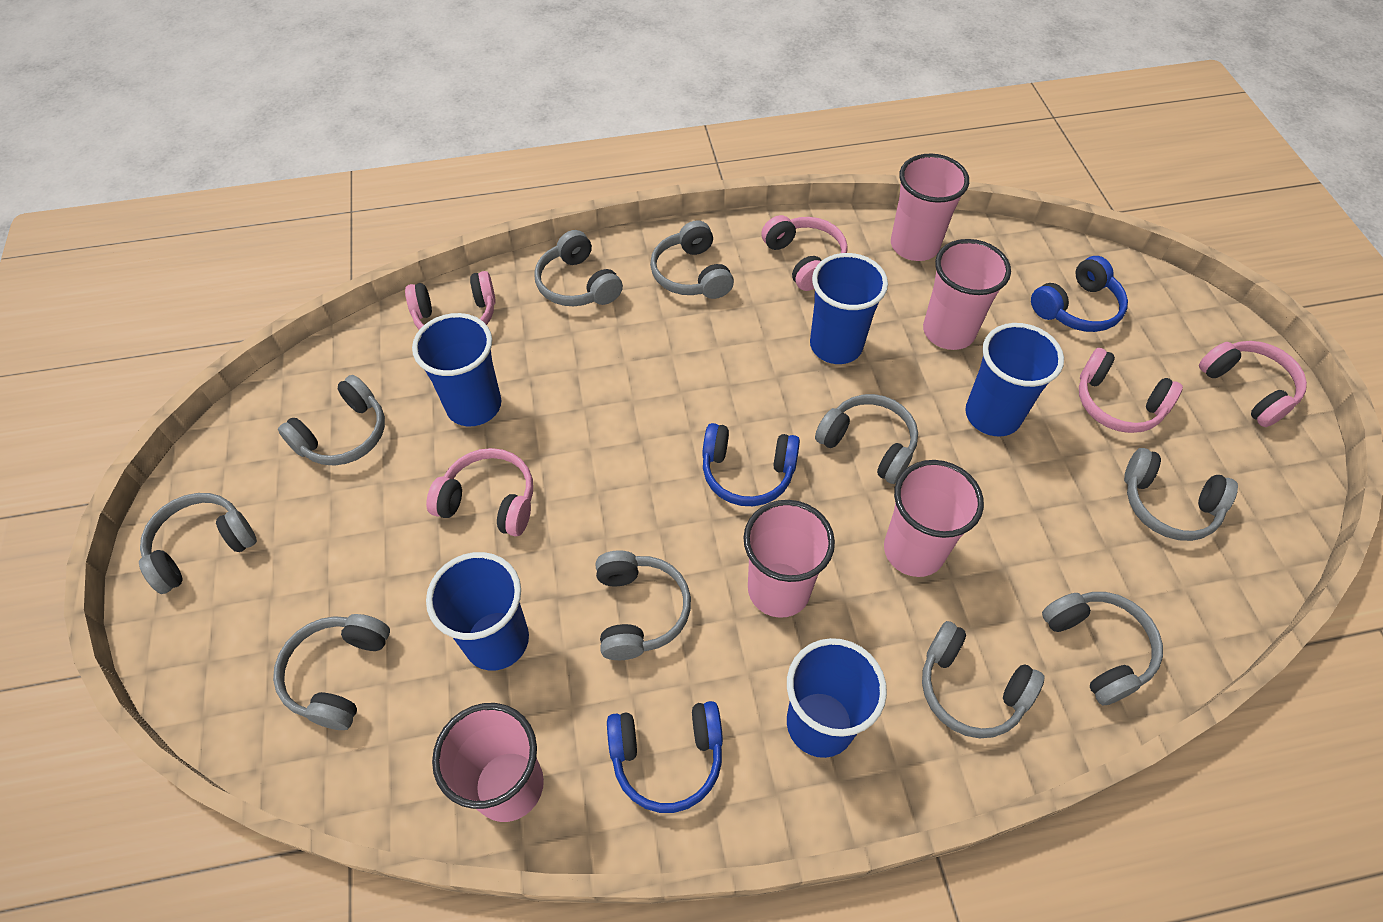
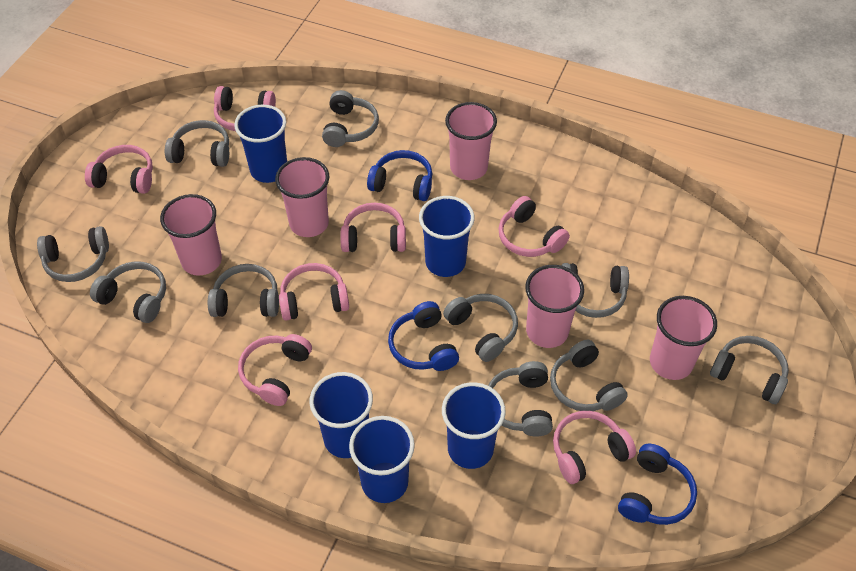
pink headphones: [405,271,496,330] [426,448,533,536] [761,215,848,291] [1079,348,1183,433] [1199,341,1307,427] = 5 -> [85,145,153,194] [214,86,276,131] [238,334,312,406] [279,263,349,321] [340,203,406,252] [499,196,570,257] [553,411,636,484] = 7

